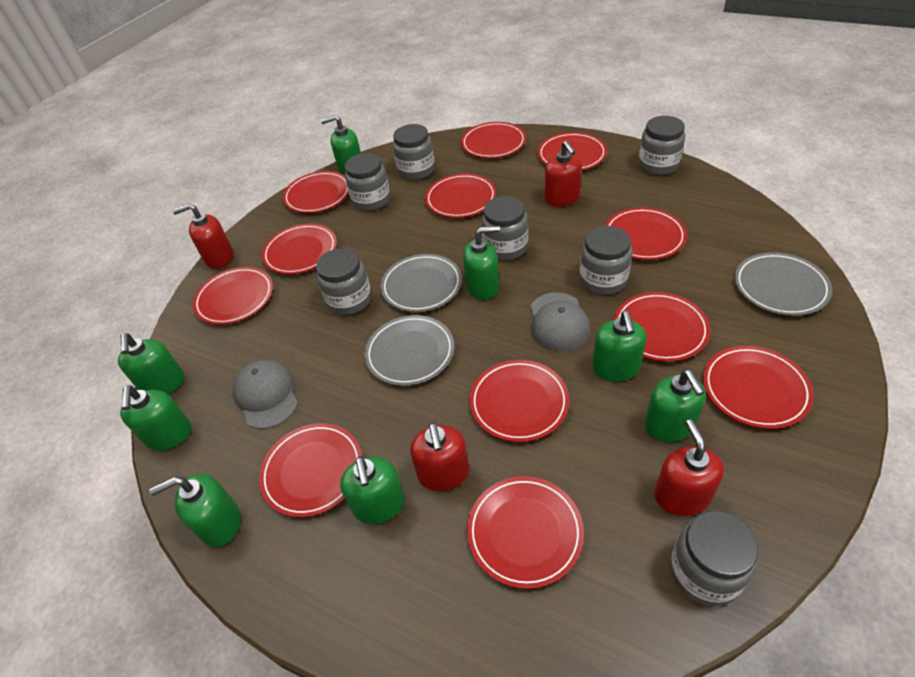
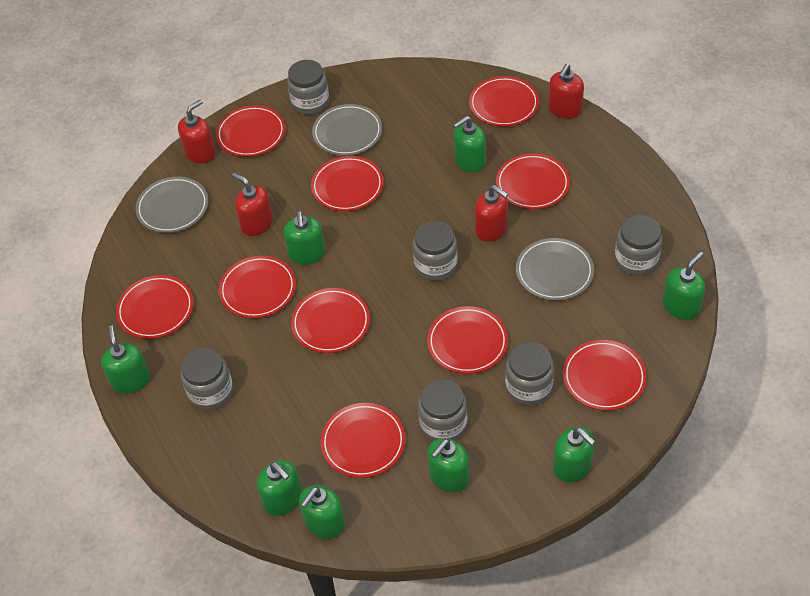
grey cap: [233,360,298,429] [530,292,591,352] = 2 -> none = 0
grey jar: [316,248,372,315] [345,153,391,211] [393,124,435,180] [482,196,528,261] [580,226,632,295] [638,116,685,175] [670,511,759,606] = 7 -> [181,347,233,410] [287,60,329,115] [413,221,458,281] [418,379,467,441] [505,342,554,406] [615,215,662,276] = 6
red plate: [193,267,273,325] [259,423,362,517] [262,224,337,274] [283,171,349,213] [425,174,496,218] [461,122,526,158] [467,476,584,589] [470,360,569,442] [538,132,607,170] [605,207,687,260] [614,292,710,362] [703,346,814,429] = 12 -> [116,275,194,339] [216,105,285,157] [219,256,296,318] [291,288,370,353] [311,156,384,211] [321,403,406,478] [427,306,508,374] [469,76,539,126] [496,153,570,209] [563,340,647,411] = 10

